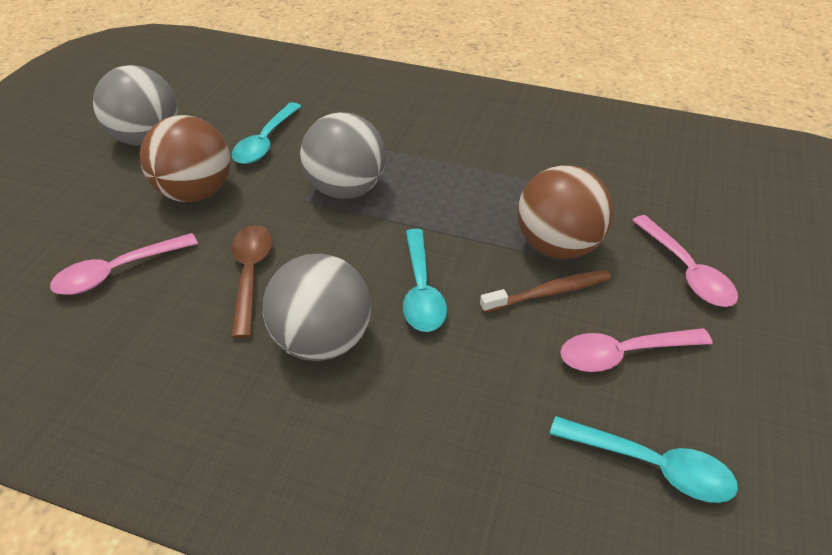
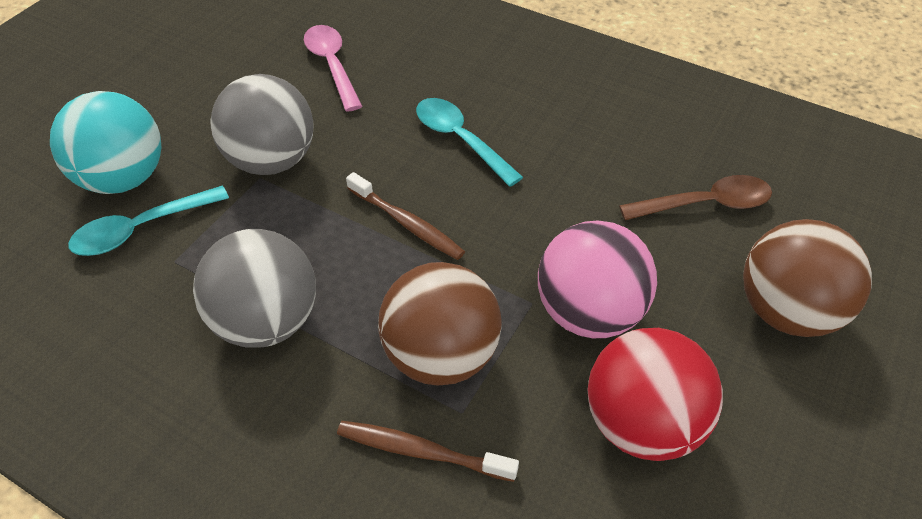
brown toothbrush: [480,270,611,313] = 1 -> [337,421,519,482] [346,172,465,260] = 2
grey ball: [93,65,178,146] [263,254,371,361] [300,112,386,199] = 3 -> [193,229,316,348] [210,74,314,175] = 2
pink ball: none = 0 -> [538,221,657,338] = 1
pink spoon: [50,233,198,295] [560,328,712,372] [632,215,738,307] = 3 -> [304,25,362,112] = 1
red ball: none = 0 -> [588,328,723,461] = 1
turquoise ball: none = 0 -> [50,91,162,194] = 1
turquoise spoon: [232,102,301,164] [403,229,447,332] [550,416,738,503] = 3 -> [68,185,229,256] [416,98,523,187] = 2

